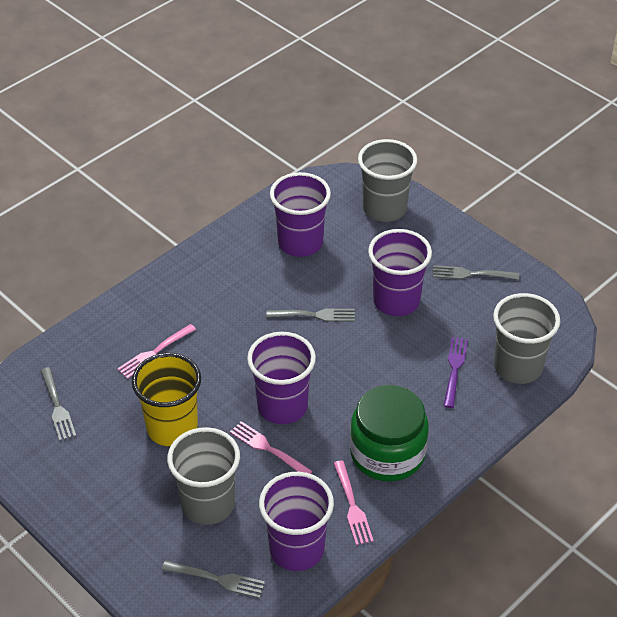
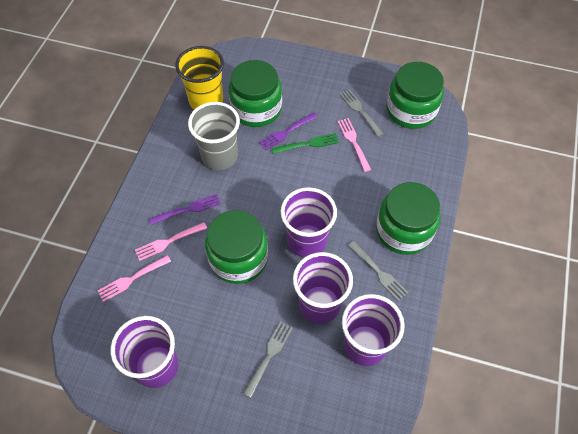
green fork: none = 0 -> [272,133,339,154] = 1
green jar: [350,385,429,481] = 1 -> [205,210,268,284] [229,60,282,127] [376,182,441,255] [387,62,444,129] = 4
grey cup: [167,427,240,525] [358,139,417,222] [493,293,560,384] = 3 -> [188,102,240,170] = 1
grey fork: [40,367,76,441] [162,560,265,598] [266,309,355,322] [433,265,519,280] = 4 -> [243,321,293,398] [340,89,384,137] [348,241,408,301] = 3
purple fork: [444,337,468,408] = 1 -> [149,194,221,225] [259,113,318,150] = 2

